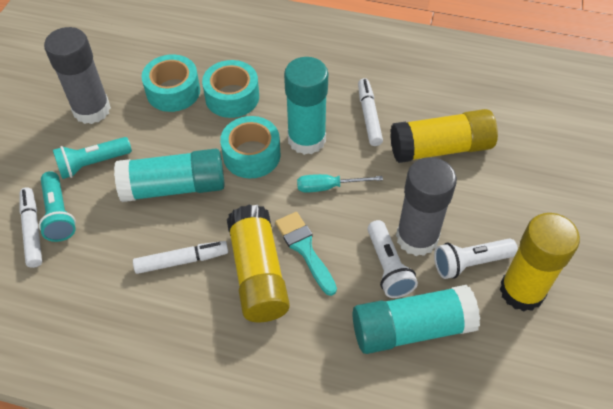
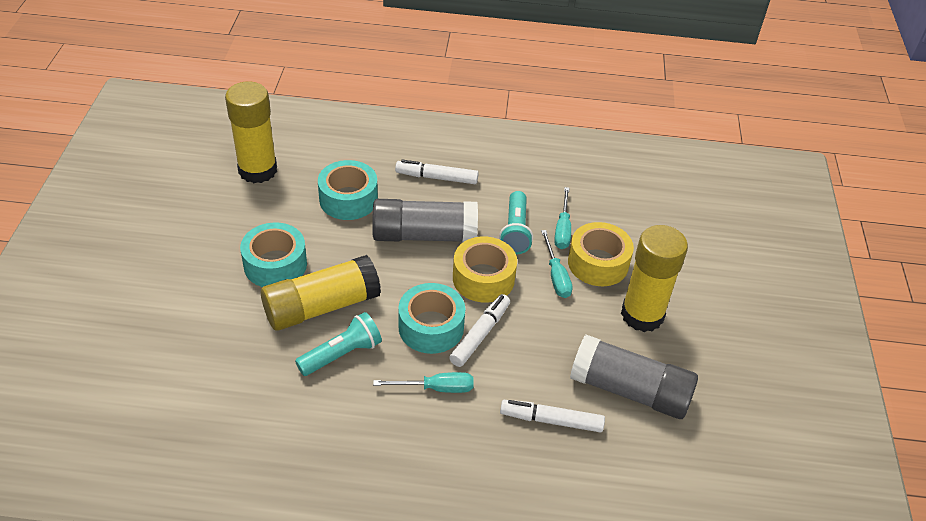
turquoise brush: [275,212,337,296] = 1 -> none = 0
turquoise glue stick: [114,149,225,202] [284,57,328,155] [353,285,480,354] = 3 -> none = 0
turquoise screwdriver: [297,174,383,193] = 1 -> [373,372,474,393] [541,230,573,298] [554,187,571,249] = 3
white flashlight: [367,220,418,298] [434,238,518,279] = 2 -> none = 0
yellow tape: none = 0 -> [453,236,517,303] [568,222,634,286] = 2

